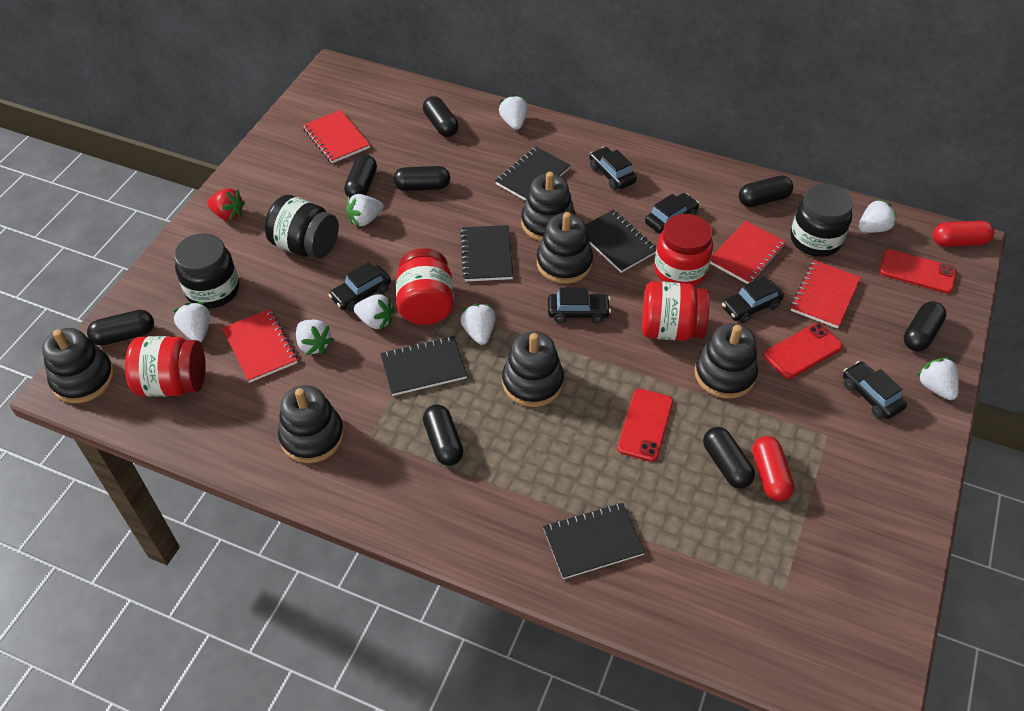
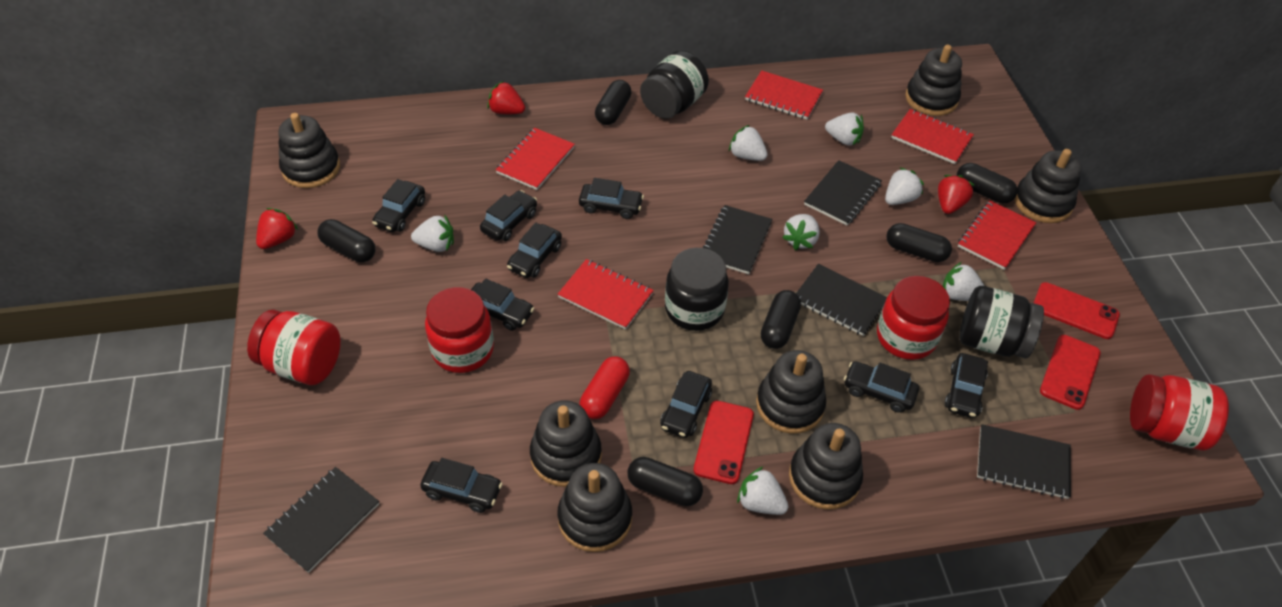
black capsule: [87,310,154,346] [344,154,377,198] [393,166,450,191] [423,96,459,137] [423,404,463,466] [703,427,755,489] [739,176,793,207] [904,301,946,352] = 8 -> [317,219,376,262] [595,80,632,125] [627,457,703,506] [761,290,801,349] [886,223,952,262] [957,163,1018,204] = 6
black car: [329,262,391,312] [548,288,611,323] [589,147,637,190] [645,193,699,234] [722,276,784,323] [843,361,907,419] = 6 -> [372,179,425,232] [420,458,503,513] [471,279,534,331] [480,190,537,241] [507,223,562,278] [579,178,644,219] [660,371,712,438] [844,361,919,413] [944,353,988,418] = 9
black stacking toy: [42,328,114,403] [278,385,344,463] [502,331,564,407] [521,172,576,241] [537,212,593,284] [694,323,758,399] = 6 -> [278,113,340,188] [530,400,602,487] [557,463,632,552] [756,350,826,434] [789,423,863,510] [905,45,962,116] [1015,149,1082,223] = 7
red capsule: [752,436,794,501] [933,221,994,247] = 2 -> [580,356,630,419] = 1
red notebook: [222,309,297,383] [303,110,370,163] [710,221,786,284] [790,260,861,329] = 4 -> [496,128,575,190] [558,259,654,330] [745,70,823,119] [891,109,974,164] [958,200,1036,270] = 5
red strawberry: [207,188,245,221] = 1 -> [256,208,298,249] [487,81,525,114] [938,175,974,214] = 3
white strawberry: [173,302,210,342] [296,320,334,355] [346,194,384,227] [354,294,394,330] [461,303,496,345] [499,95,528,130] [858,198,897,233] [917,357,959,400] = 8 -> [411,215,454,252] [729,125,767,161] [737,467,788,515] [782,214,820,251] [825,112,864,146] [885,167,924,205] [943,262,984,301] = 7

